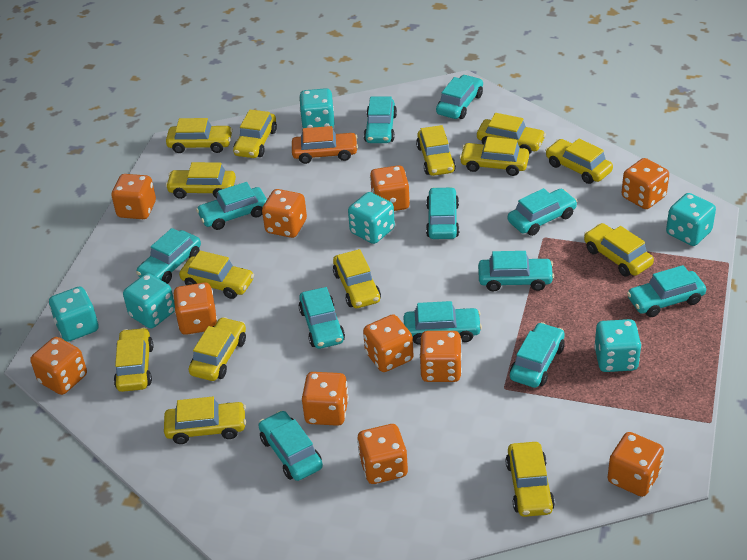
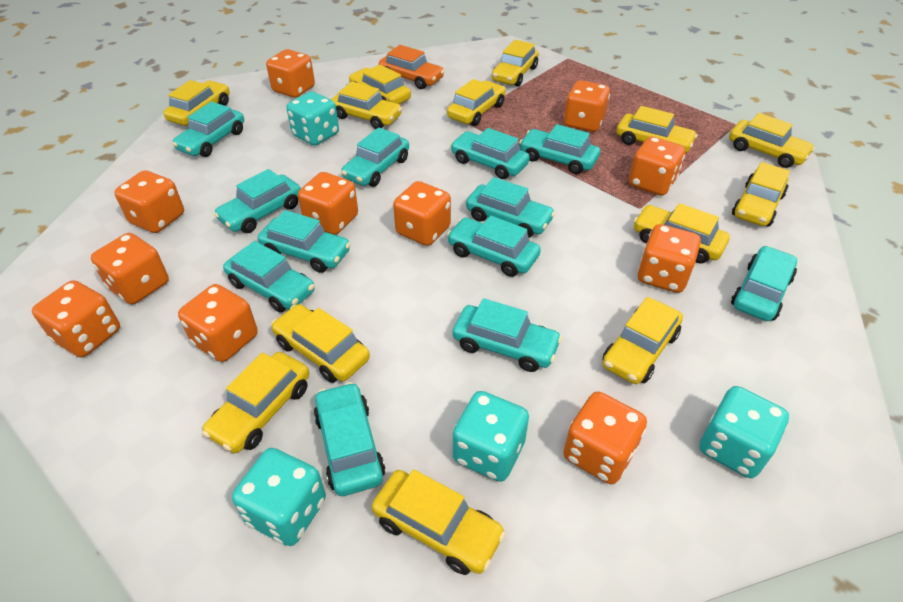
turquoise dice: [49,286,98,342] [123,273,175,329] [299,88,335,128] [348,192,395,244] [594,319,642,372] [666,193,716,246] = 6 -> [232,448,326,546] [287,91,339,146] [453,391,529,482] [700,386,789,478] = 4
yellow car: [114,327,154,392] [164,397,246,444] [166,118,233,153] [166,162,236,199] [179,251,254,299] [189,317,246,381] [233,110,277,158] [333,249,381,308] [416,125,456,176] [459,137,529,176] [477,113,546,154] [506,442,555,517] [545,139,613,184] [584,223,654,277] = 14 -> [164,80,229,126] [202,352,309,453] [271,304,370,383] [331,81,402,129] [349,64,411,104] [372,469,506,575] [447,79,506,126] [492,40,539,86] [602,297,683,384] [616,106,698,153] [634,203,730,264] [729,113,815,168] [732,162,790,227] = 13

